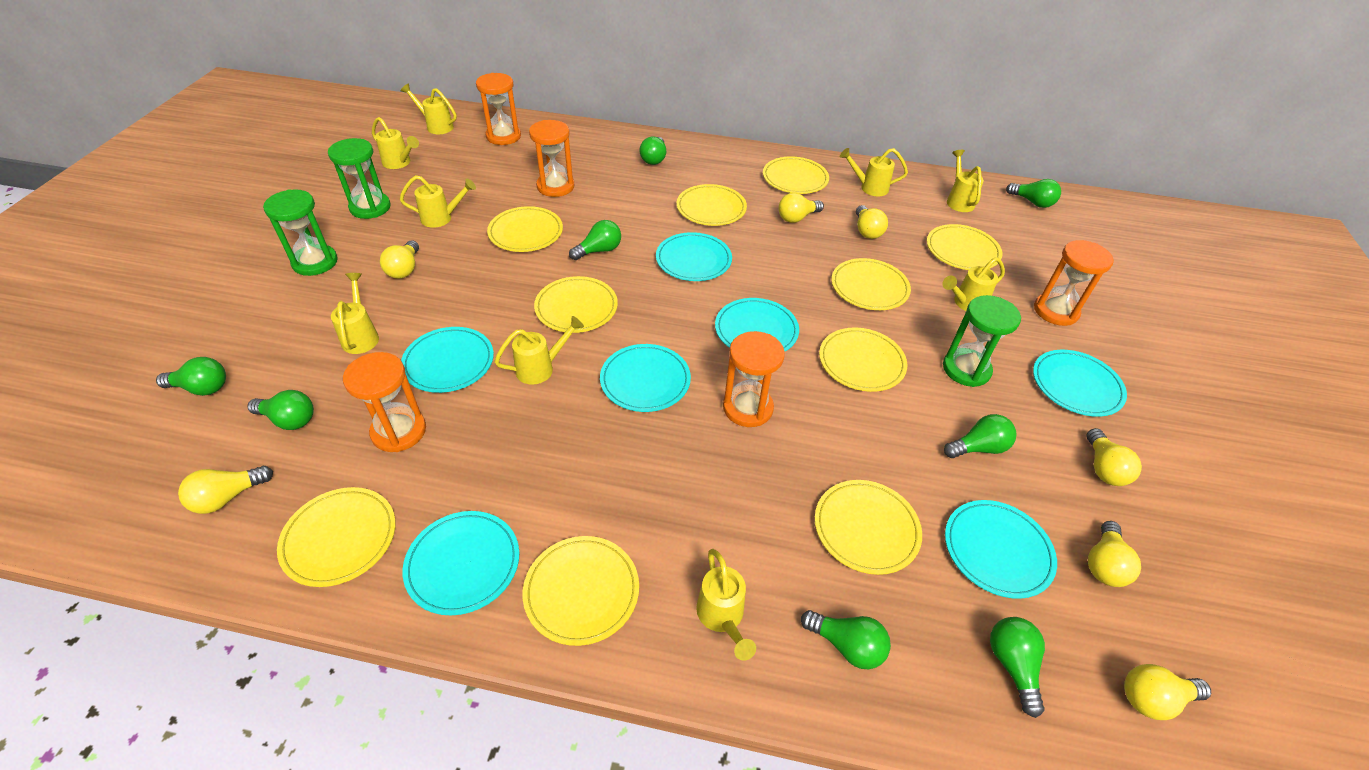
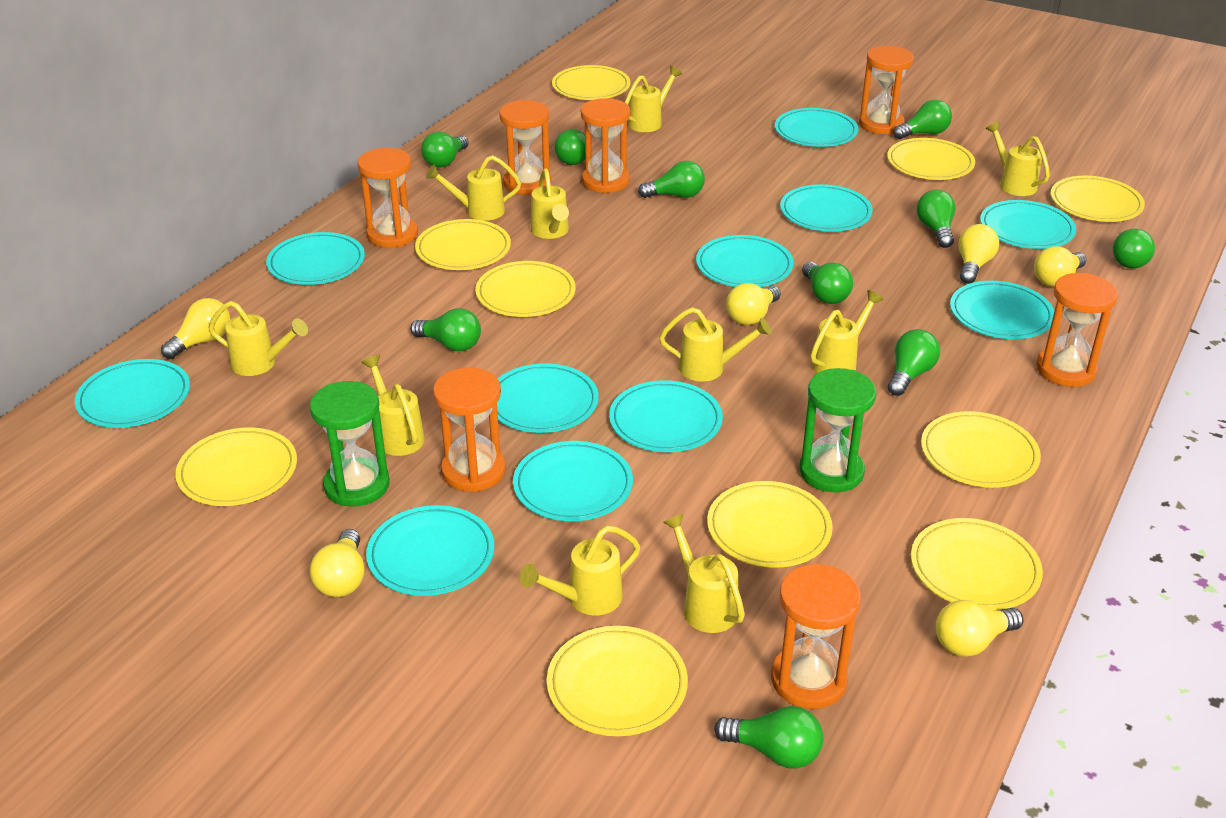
green hourglass: [263,189,338,276] [328,138,391,219] [943,295,1021,387] = 3 -> [310,381,390,507] [800,368,876,493] = 2
green light bulb: [156,357,226,396] [247,390,314,430] [569,220,621,260] [640,137,666,165] [801,610,891,669] [944,414,1017,458] [990,617,1045,718] [1006,179,1061,208] = 8 -> [410,308,481,351] [421,132,469,168] [555,129,585,165] [638,161,705,198] [714,706,823,769] [802,262,853,304] [888,329,940,396] [893,100,952,139] [916,190,955,248] [1113,229,1155,269] = 10
orange hourglass: [343,352,426,452] [476,73,521,145] [529,120,574,197] [723,331,785,427] [1034,240,1114,326] = 5 -> [357,148,418,248] [433,368,506,492] [499,100,551,195] [581,98,630,193] [771,564,861,709] [859,46,914,134] [1036,273,1118,387] = 7
turquoise plate: [401,327,494,393] [403,511,519,615] [600,344,691,412] [656,232,732,281] [715,298,799,352] [945,500,1057,599] [1033,350,1127,417] = 7 -> [75,359,190,428] [266,232,365,285] [366,505,494,596] [497,363,599,433] [513,441,633,521] [609,380,723,452] [696,235,794,287] [775,108,859,147] [780,184,873,232] [950,281,1054,339] [980,200,1076,249] = 11
yellow light bulb: [178,466,273,514] [380,240,419,279] [779,193,824,223] [856,205,888,239] [1086,428,1142,486] [1088,521,1141,587] [1124,664,1211,720] = 7 -> [161,298,230,359] [310,529,364,597] [726,283,781,325] [936,600,1023,657] [959,224,999,284] [1034,246,1087,287] = 6
yellow watering can: [331,273,379,354] [372,117,419,169] [400,175,476,228] [401,84,457,134] [494,316,584,385] [696,549,756,661] [840,148,908,196] [942,257,1005,311] [947,150,984,212] = 9 -> [209,301,308,376] [361,355,425,456] [426,155,521,221] [520,526,641,615] [531,168,569,239] [625,66,682,132] [659,307,772,381] [663,513,745,633] [811,290,884,373] [986,121,1050,196] = 10

